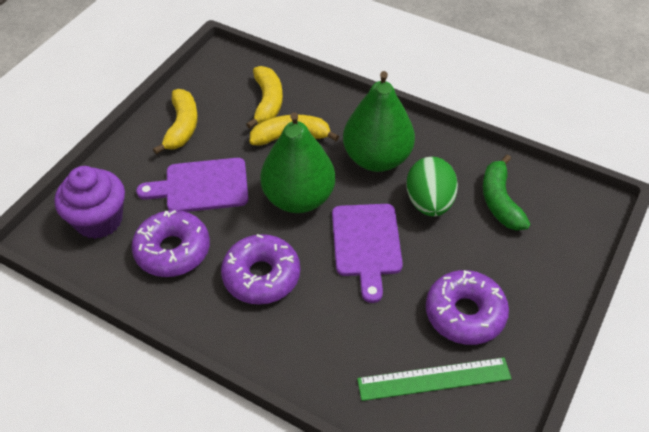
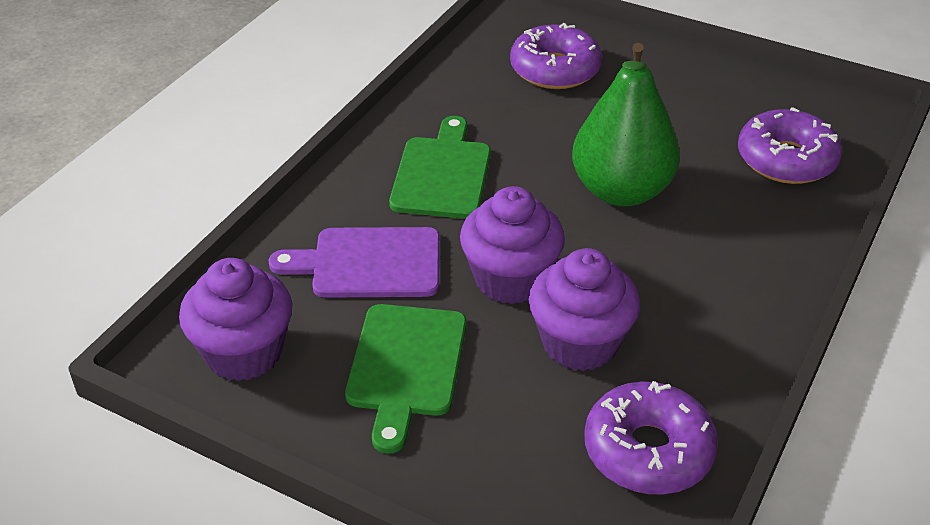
green banana: [483,154,530,231] = 1 -> none = 0
green cutting board: none = 0 -> [345,304,466,454] [389,116,491,219] = 2
green egg: [406,157,458,217] = 1 -> none = 0
green pear: [260,112,335,213] [343,71,415,172] = 2 -> [572,43,680,207] = 1
green ruler: [357,357,512,401] = 1 -> none = 0
purple cupcake: [55,166,125,239] = 1 -> [179,258,293,381] [460,186,565,304] [529,248,640,371] = 3
purple cutting board: [136,158,248,212] [332,204,403,303] = 2 -> [269,227,440,298] = 1
yellow banana: [153,89,198,154] [246,66,283,129] [250,115,339,146] = 3 -> none = 0

